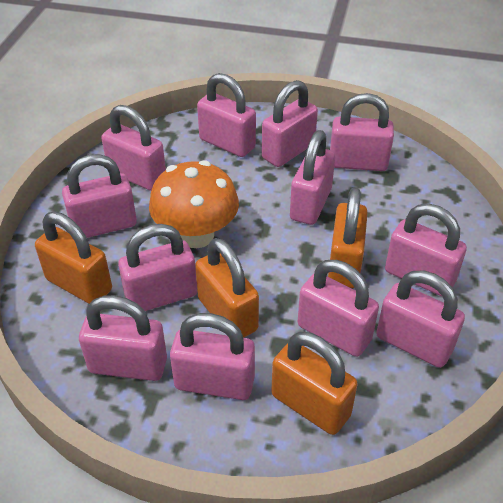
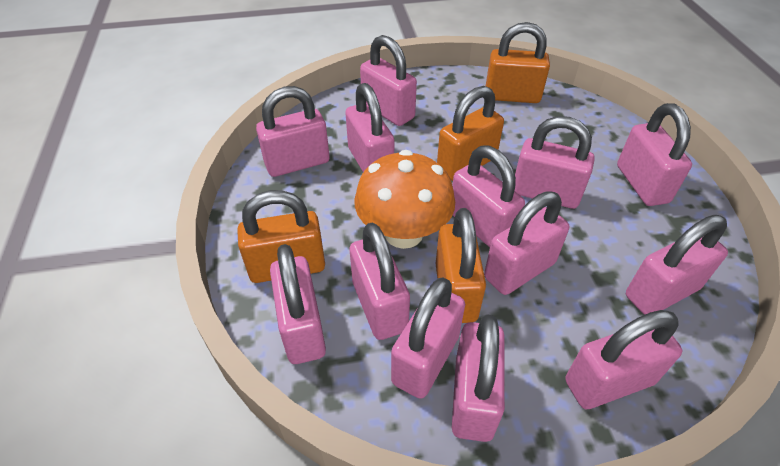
pink padlock: [62,154,137,238] [79,295,167,381] [101,105,166,191] [118,224,197,311] [170,313,255,400] [197,73,256,157] [262,80,318,167] [290,130,335,225] [298,260,379,357] [330,93,394,171] [376,271,465,368] [385,204,467,296] = 12 -> [256,86,330,177] [270,244,326,364] [345,83,394,172] [350,223,410,340] [360,35,417,126] [391,277,465,399] [452,146,525,247] [452,314,505,442] [484,191,569,295] [514,116,595,209] [565,310,682,409] [617,103,692,206] [626,215,728,315] = 13

